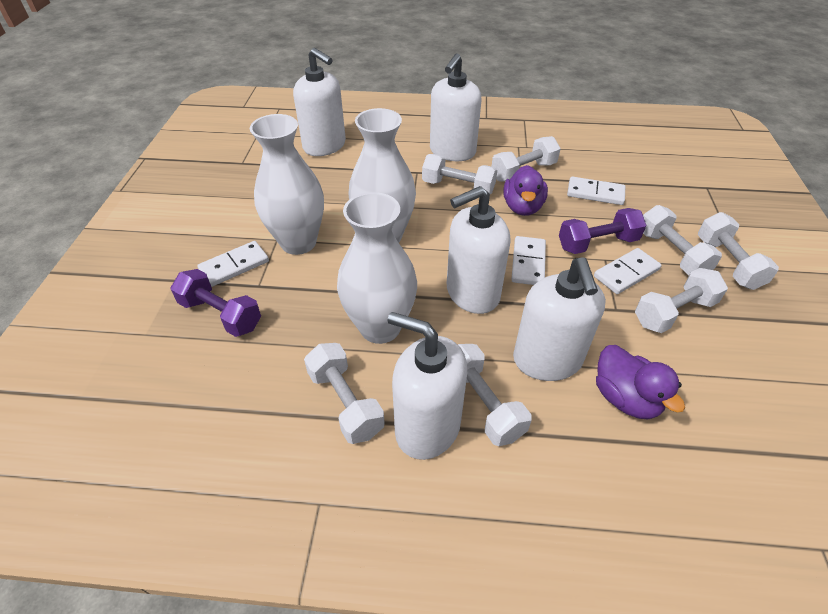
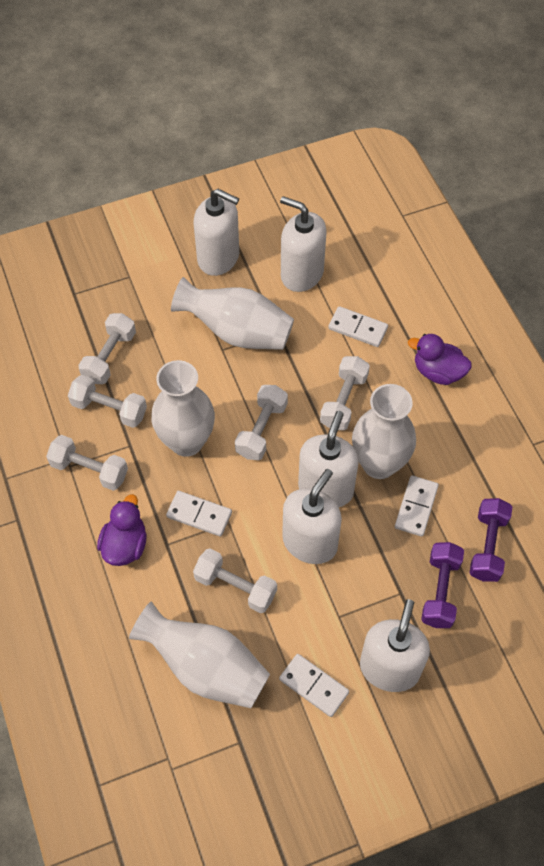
white dumbbell: [304,343,385,444] [422,154,497,194] [458,344,532,446] [492,136,561,182] [635,268,728,333] [643,205,722,275] [698,212,779,290] = 7 -> [46,435,128,491] [68,375,147,428] [78,313,136,384] [193,548,277,613] [235,385,288,460] [320,356,370,430] = 6
white vase: [250,114,324,255] [337,192,417,344] [349,108,416,242] = 3 -> [129,601,270,708] [151,360,215,457] [171,277,294,350] [352,384,416,479] = 4

